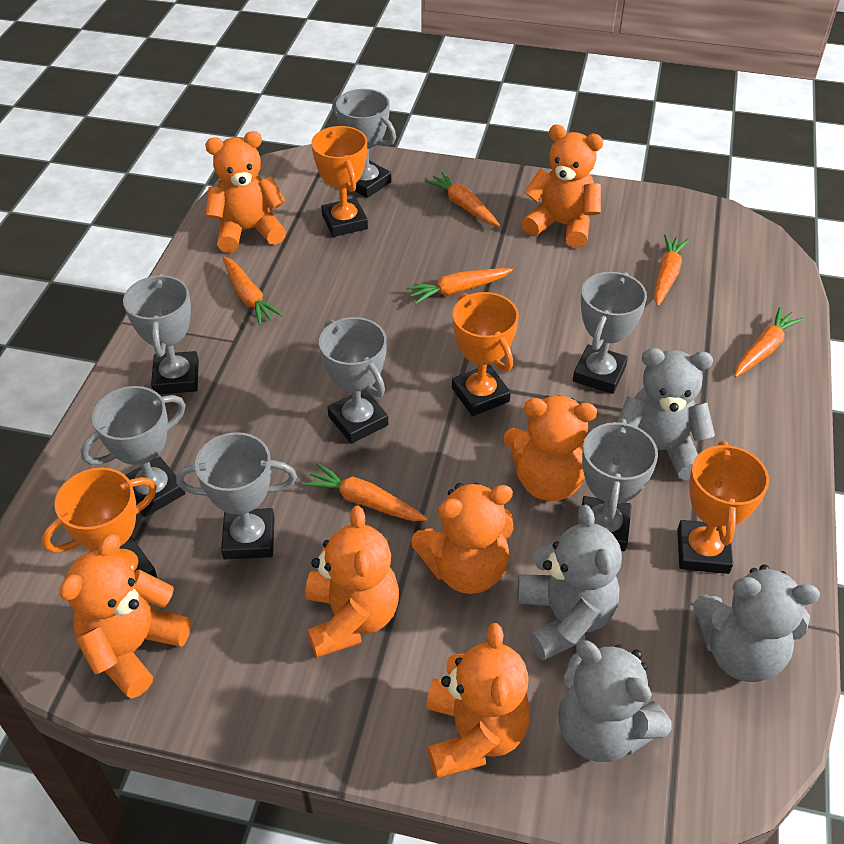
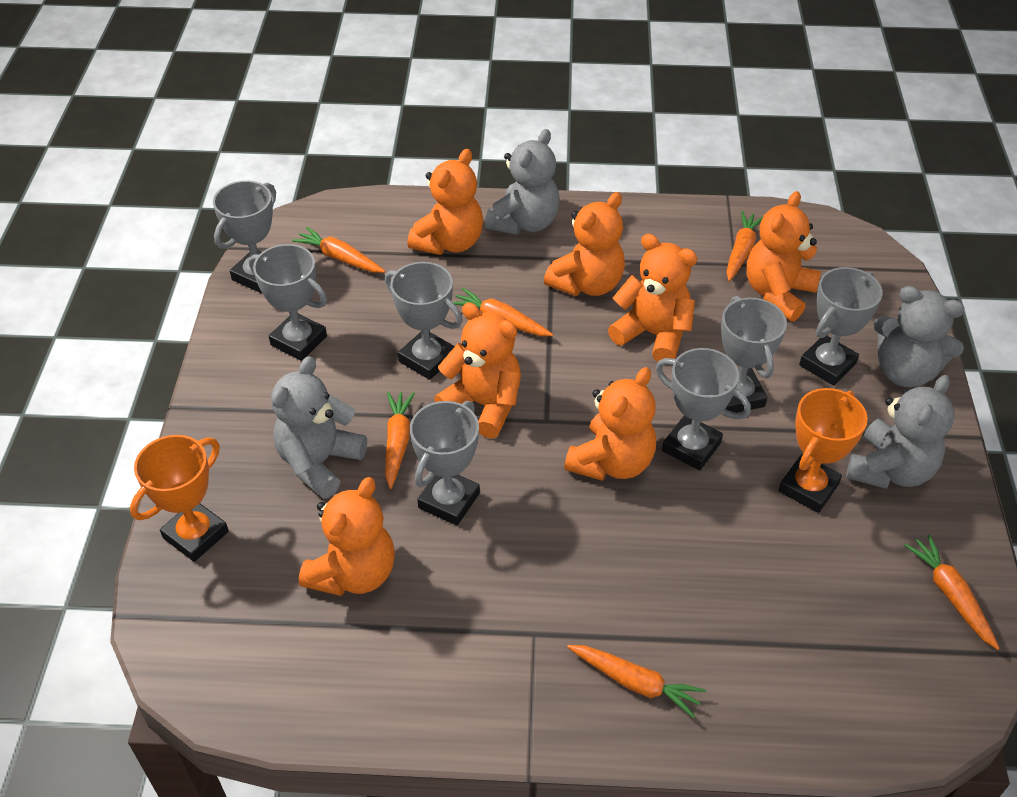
orange trophy: [42,467,157,578] [311,126,368,237] [452,292,519,416] [677,441,769,574] = 4 -> [130,435,229,562] [778,388,868,513] = 2

